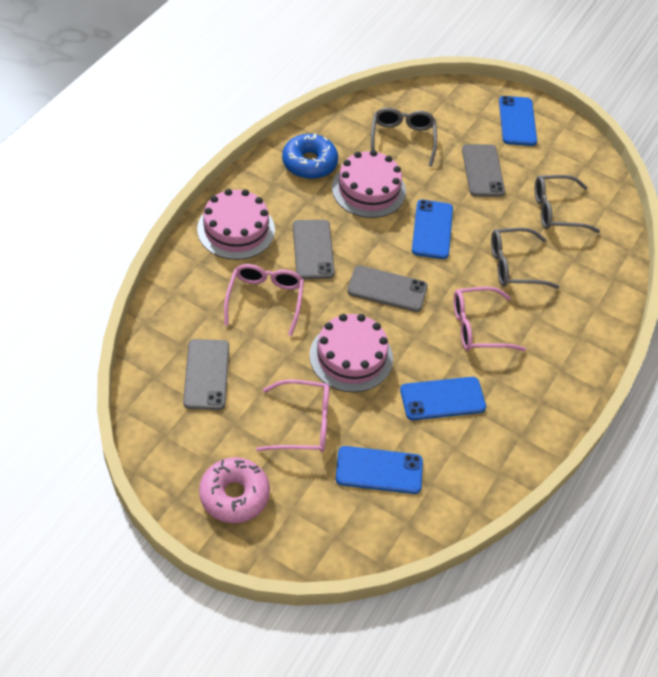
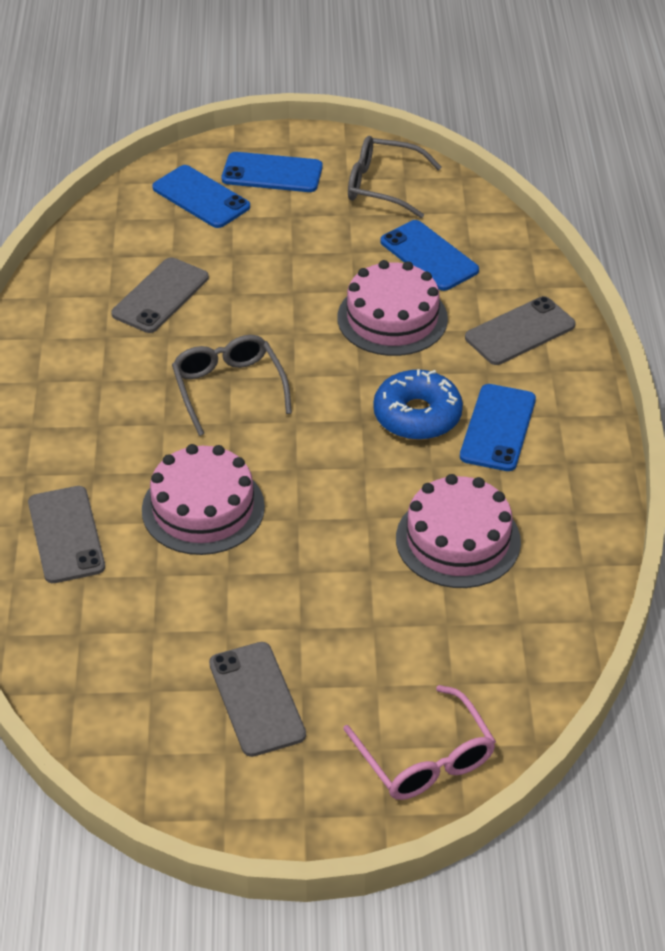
grey glasses: [371,108,437,167] [491,228,559,289] [535,175,600,233] = 3 -> [172,335,292,436] [348,136,442,218] = 2
pink donut: [199,457,270,523] = 1 -> none = 0
pink glasses: [224,264,304,336] [256,379,329,452] [453,287,526,351] = 3 -> [343,685,496,800] = 1

